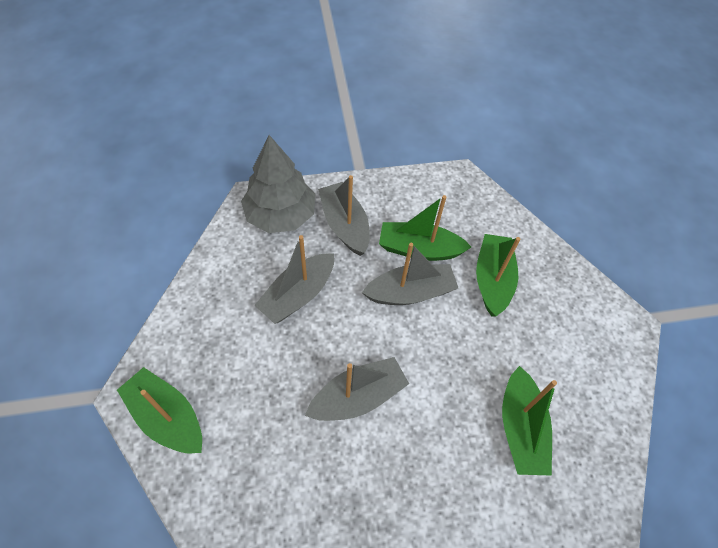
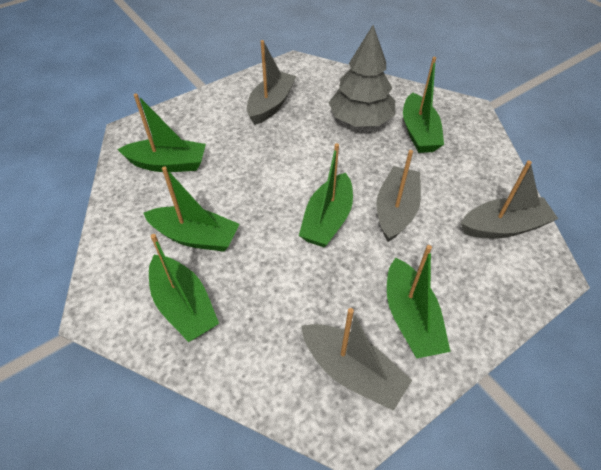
green boat: [117,367,202,453] [379,195,471,261] [476,234,521,316] [502,366,557,475] = 4 -> [117,93,206,172] [144,166,239,252] [149,234,219,342] [299,143,353,247] [387,245,451,358] [403,57,444,153] = 6

